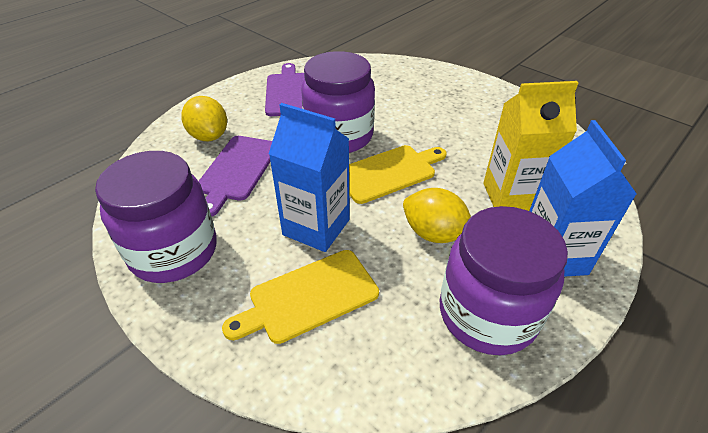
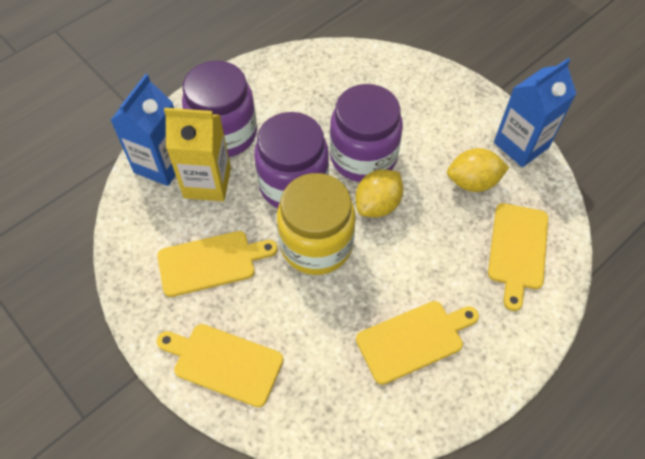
purple cutting board: [199,136,272,217] [265,63,305,116] = 2 -> none = 0
yellow cutting board: [222,250,379,344] [349,145,447,204] = 2 -> [157,324,283,407] [158,231,278,297] [356,301,479,385] [488,203,548,311] = 4
yellow jar: none = 0 -> [277,173,356,275] = 1

